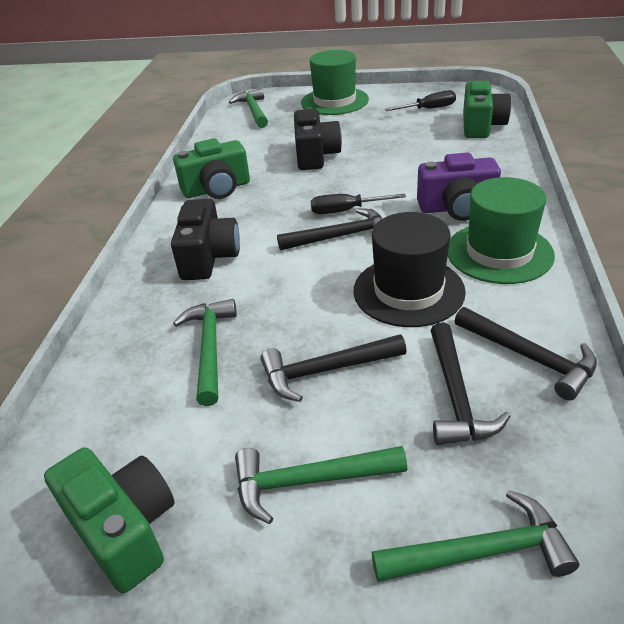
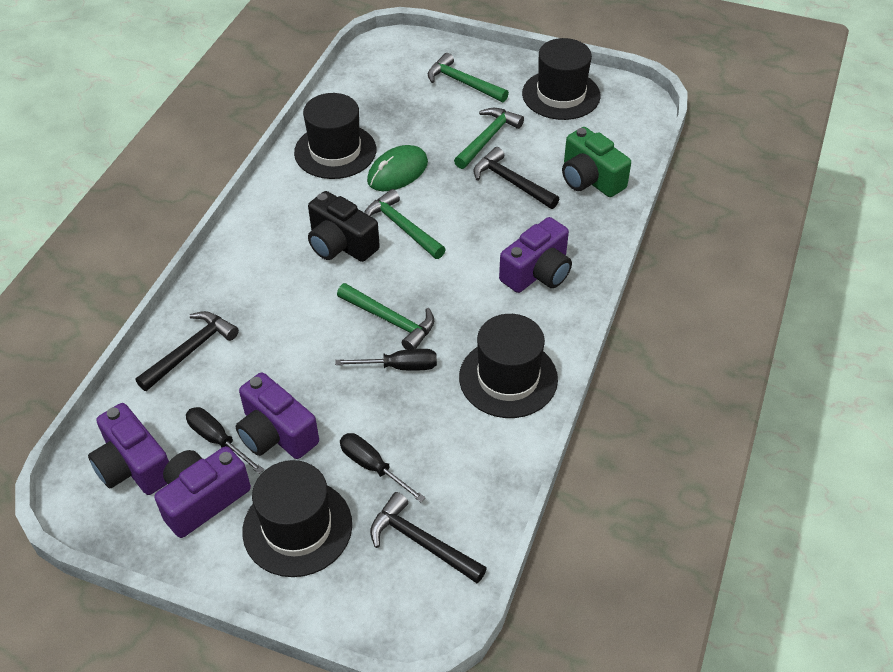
black camera: [171,199,240,280] [294,109,342,170] = 2 -> [308,191,380,262] = 1
black hammer: [260,334,407,402] [277,208,383,251] [430,322,510,445] [455,307,597,400] = 4 -> [135,311,239,391] [370,492,487,583] [474,147,559,209] = 3
black hat: [353,212,466,327] = 1 -> [242,460,352,577] [294,93,376,179] [459,314,558,418] [522,38,601,120] = 4
black screwdriver: [311,194,406,214] [385,90,456,111] = 2 -> [186,407,264,474] [335,349,437,371] [340,433,425,502] = 3
green camera: [44,447,175,593] [173,138,250,199] [463,81,511,138] = 3 -> [562,127,631,197] = 1
green hat: [301,50,369,115] [448,177,555,284] = 2 -> none = 0
green mouse: none = 0 -> [367,145,428,191] = 1
purple camera: [417,152,501,221] = 1 -> [88,403,169,495] [154,446,251,538] [236,372,319,459] [499,217,572,293] = 4

